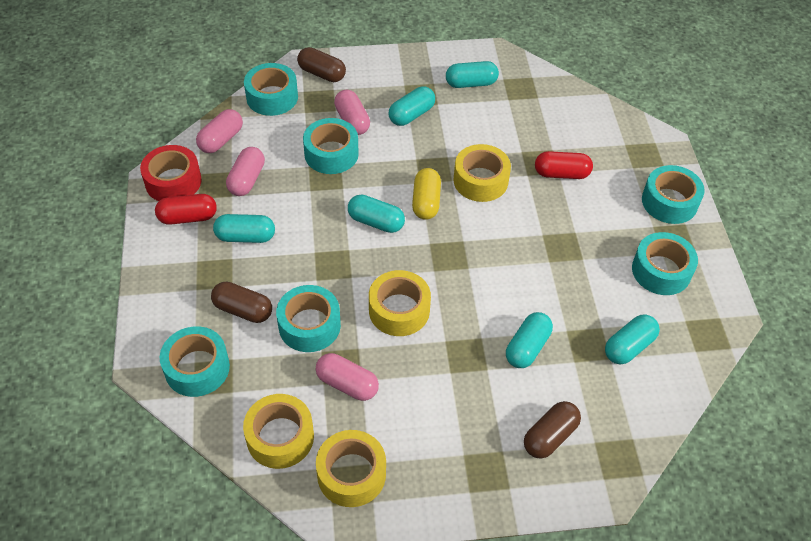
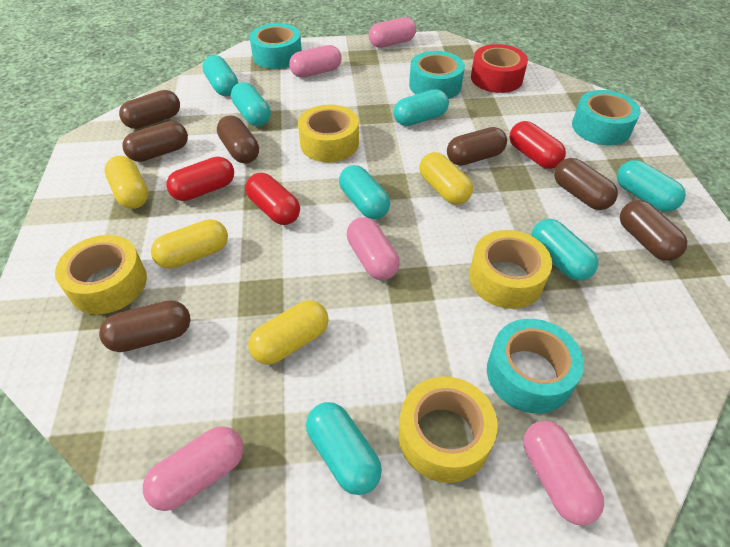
brown capsule: [211,281,272,323] [297,47,346,82] [524,401,581,459] = 3 -> [99,300,190,352] [119,90,180,129] [122,121,188,162] [217,115,259,163] [447,127,507,166] [554,158,618,210] [620,200,687,261] = 7
pink capsule: [196,109,243,153] [226,147,265,196] [316,353,379,401] [334,90,370,135] = 4 -> [143,426,244,511] [289,45,342,78] [347,217,400,280] [369,17,416,48] [523,421,604,525] = 5
red capsule: [155,194,217,225] [535,151,593,179] = 2 -> [166,156,234,201] [245,173,300,225] [510,121,566,169] = 3
turquoise capsule: [213,214,275,243] [348,195,405,233] [389,86,435,126] [446,61,499,88] [506,312,553,368] [605,314,660,365] = 6 -> [203,55,238,96] [231,82,271,126] [306,402,382,495] [339,165,390,219] [393,89,449,126] [531,219,598,281] [617,160,686,212] = 7
turquoise tape: [160,326,230,397] [244,63,298,116] [276,285,341,352] [303,118,359,174] [632,232,698,295] [642,165,705,224] = 6 -> [250,23,302,69] [409,51,465,99] [487,319,584,413] [572,90,641,146] = 4
yellow capsule: [412,168,441,220] = 1 -> [104,156,148,209] [151,219,228,269] [248,300,329,365] [419,152,473,205] = 4

